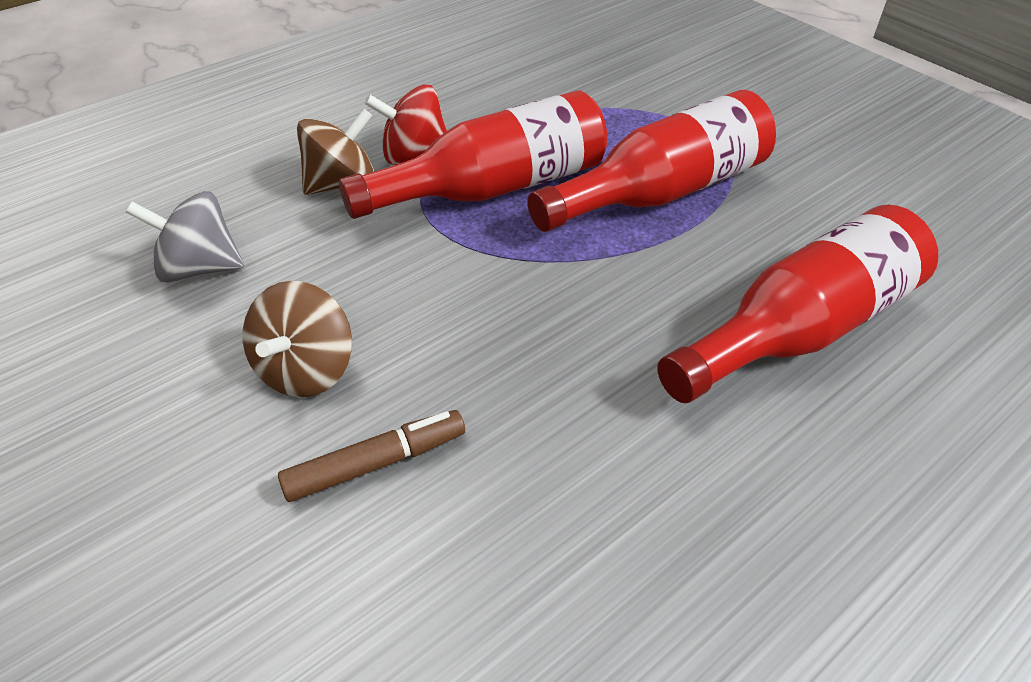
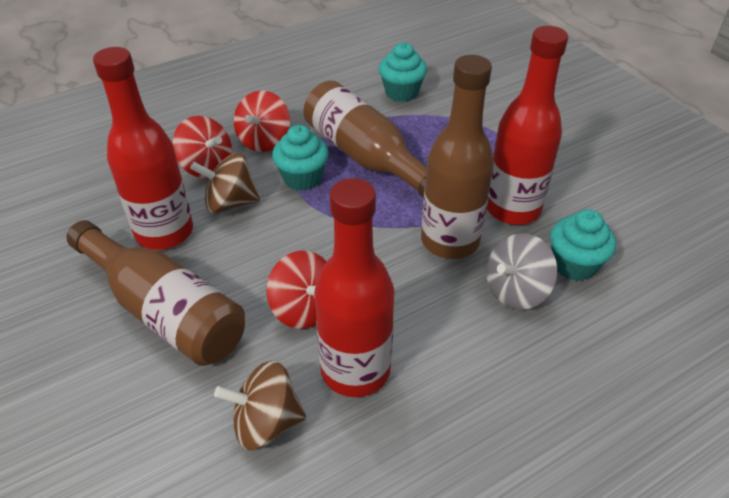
brown bottle: none = 0 -> [66,220,245,366] [304,81,427,198] [421,55,494,259] = 3
brown marker: [278,410,465,502] = 1 -> none = 0
red spinning top: [364,84,447,165] = 1 -> [173,116,232,178] [234,90,290,152] [266,251,327,329] = 3
turquoise cupcake: none = 0 -> [272,125,329,191] [379,42,427,102] [550,209,616,281] = 3

